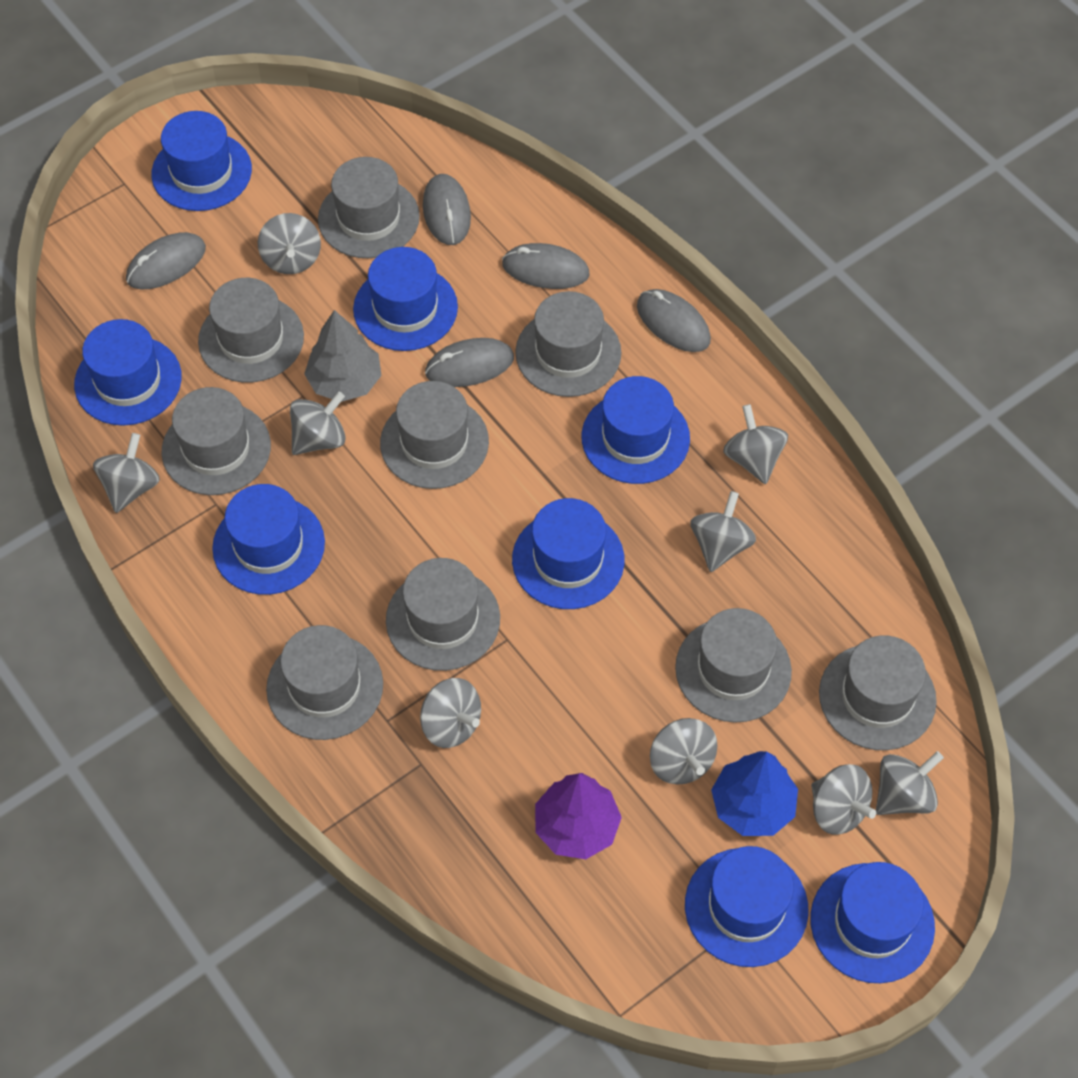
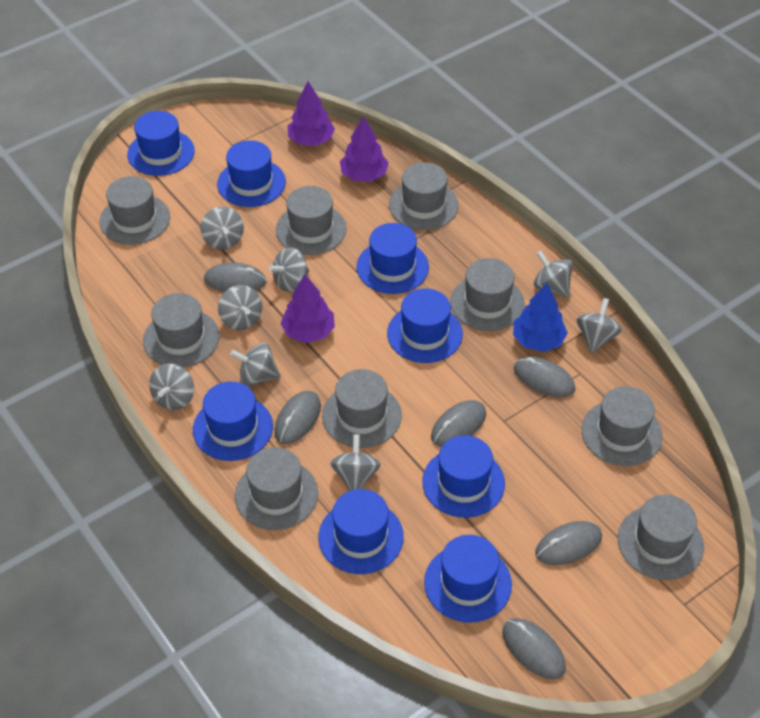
grey mouse: [126,232,206,289] [423,174,471,245] [425,338,514,387] [502,243,590,289] [637,289,711,352] = 5 -> [204,262,266,292] [274,391,321,444] [431,400,486,447] [502,618,566,679] [514,357,575,397] [535,521,602,565] = 6
grey spinning top: [93,433,160,513] [258,213,321,274] [290,391,346,455] [420,678,481,748] [650,718,717,784] [690,491,756,572] [723,404,788,484] [811,764,876,835] [876,751,944,815] = 9 -> [149,363,194,410] [200,206,244,250] [218,285,262,330] [230,343,281,386] [269,247,309,292] [331,434,381,491] [534,251,573,298] [577,298,622,354] = 8
grey tree: [304,310,382,402] = 1 -> none = 0
purple tree: [535,773,622,859] = 1 -> [280,274,335,343] [288,81,335,146] [340,116,389,182] = 3

